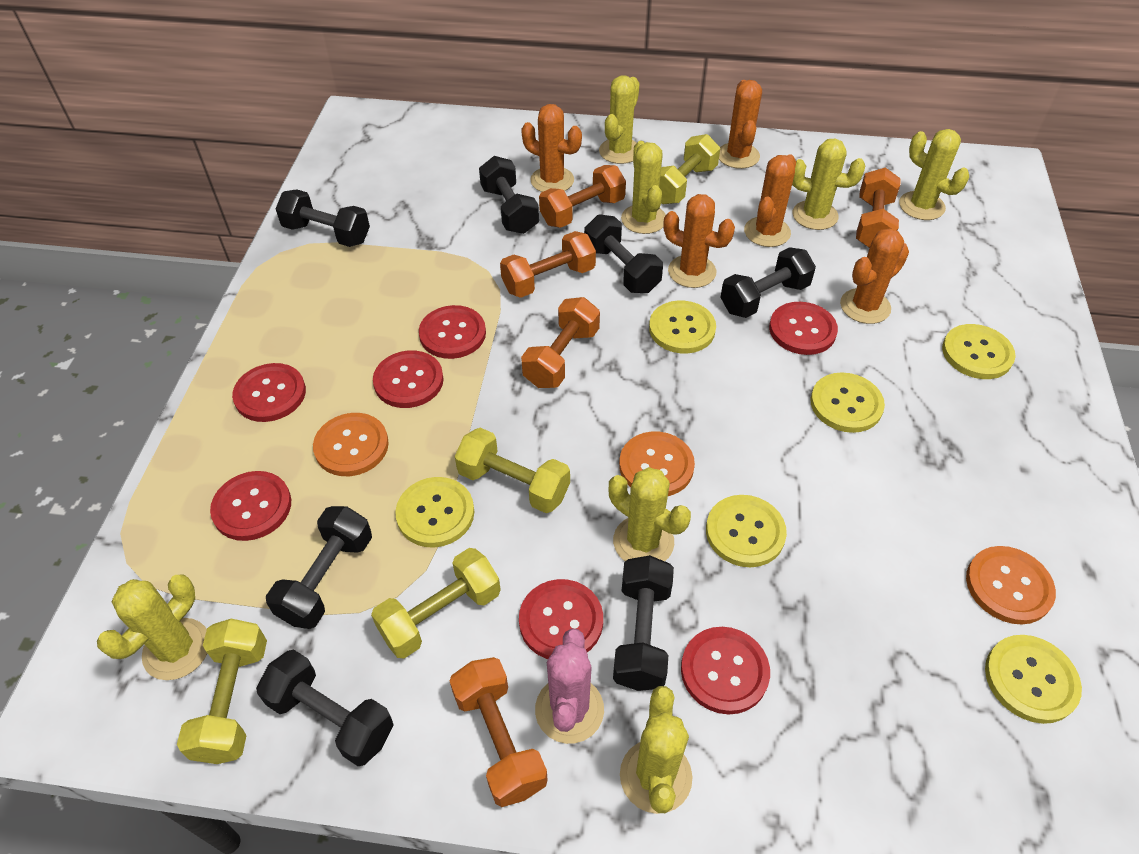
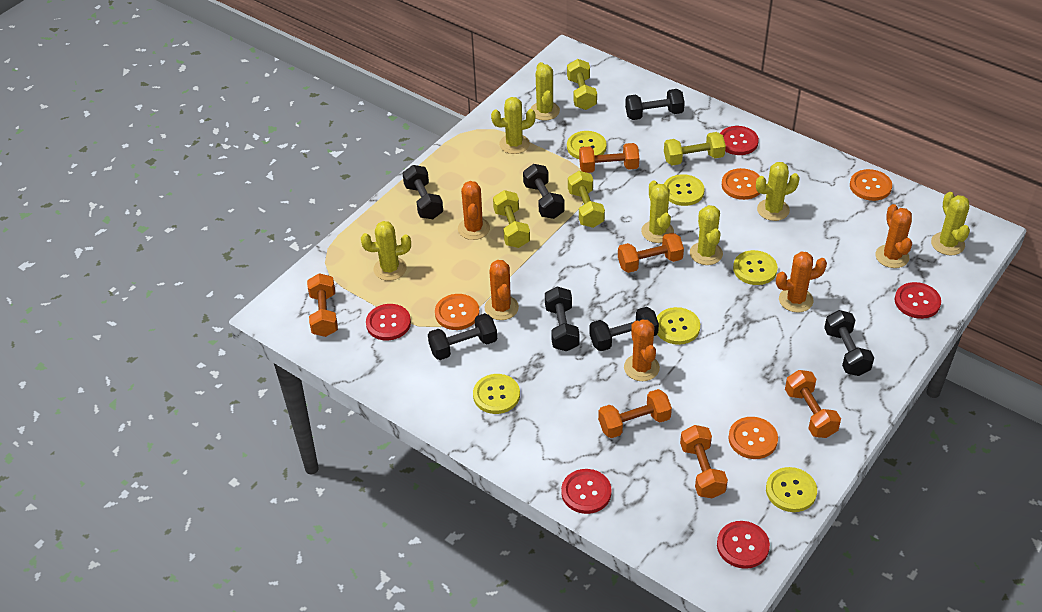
orange button: [313,413,389,476] [619,432,695,496] [966,546,1056,624] = 3 -> [435,294,480,330] [722,168,760,200] [728,417,778,459] [850,169,892,201] = 4
orange dumbbell: [450,657,548,807] [500,231,596,298] [521,297,600,388] [539,165,626,228] [856,167,901,248] = 5 -> [307,273,338,337] [579,143,639,173] [598,389,672,438] [618,233,684,273] [680,425,728,499] [785,370,841,438] = 6
pink cactus: [535,629,604,744] = 1 -> none = 0
red button: [210,471,291,541] [232,363,306,422] [373,350,444,408] [419,305,486,359] [519,579,603,659] [681,627,770,714] [769,302,838,355] = 7 -> [366,304,411,341] [561,469,612,514] [717,521,770,569] [720,126,759,155] [895,282,941,319] = 5

